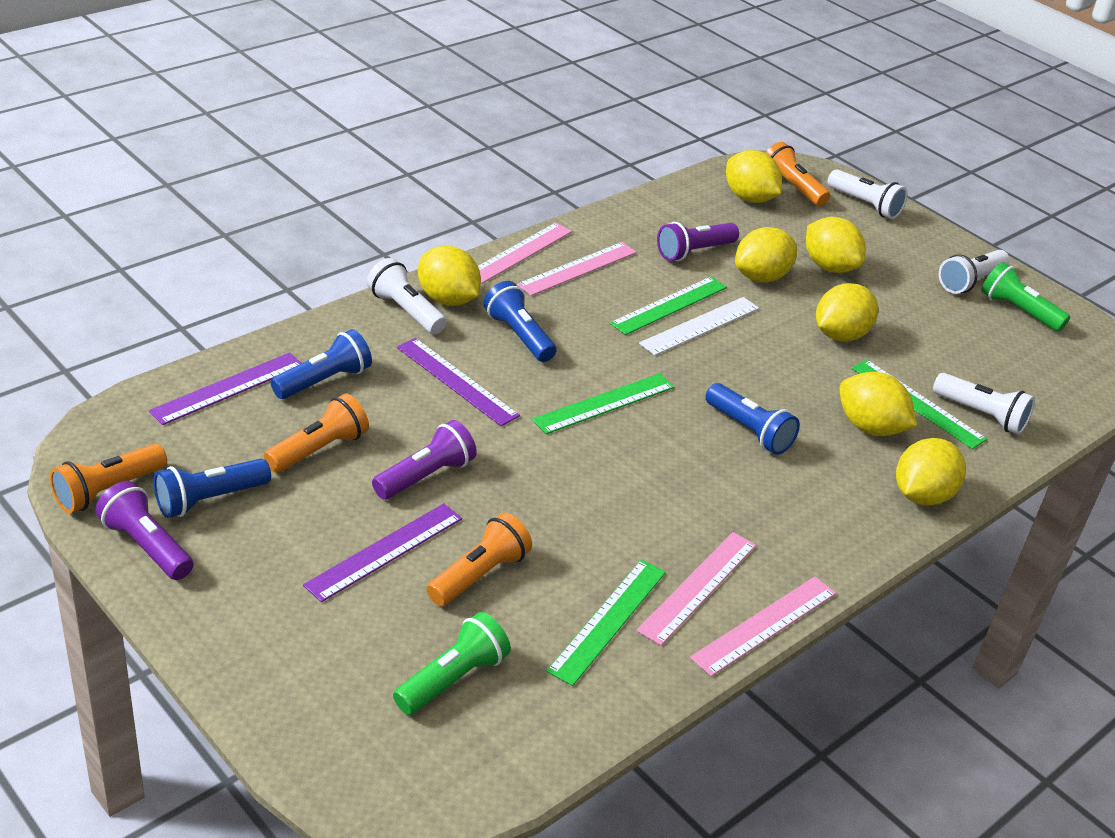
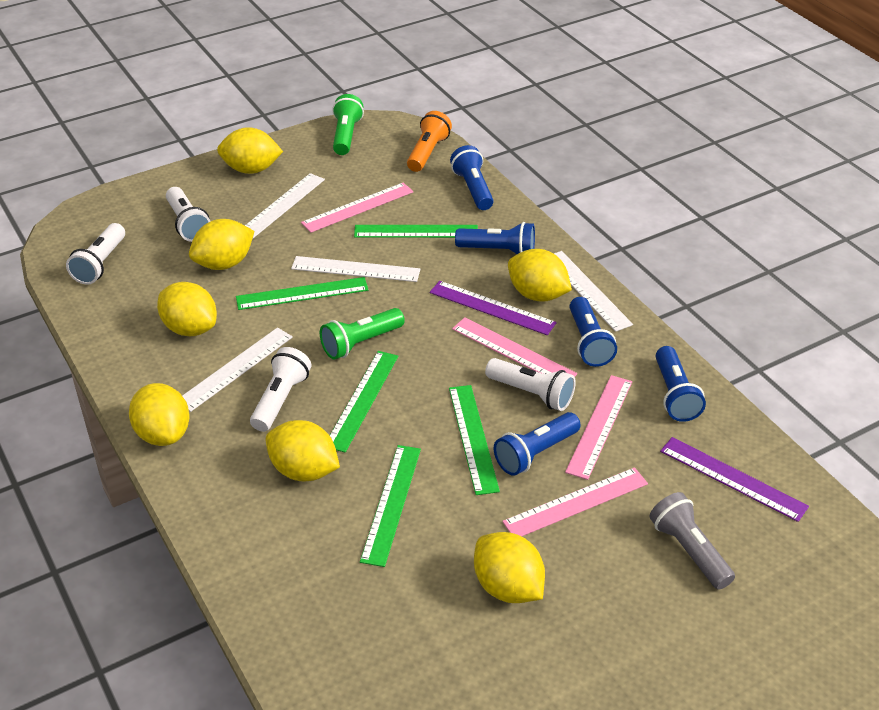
blue flashlight: [154,459,271,518] [271,329,372,399] [483,281,556,362] [705,383,800,455] = 4 -> [450,145,494,210] [455,222,535,254] [494,412,581,476] [569,297,617,367] [656,346,706,422] = 5
green ruler: [532,373,674,434] [547,560,666,686] [610,277,727,335] [852,360,987,449] = 4 -> [236,277,368,310] [330,351,398,453] [354,225,478,238] [360,445,421,567] [449,385,500,495] = 5
grey flashlight: none = 0 -> [649,492,735,590] = 1
orange flashlight: [50,444,167,513] [264,393,369,473] [427,513,532,606] [766,142,830,207] = 4 -> [407,111,452,172] = 1
purple flashlight: [95,481,194,580] [372,420,477,500] [657,222,739,261] = 3 -> none = 0
purple ruler: [149,352,302,425] [303,503,462,602] [397,338,520,426] = 3 -> [430,281,557,335] [660,437,809,522] = 2
white ruler: [639,297,759,355] = 1 -> [182,327,293,412] [245,173,325,238] [291,256,420,282] [554,251,633,332] = 4

